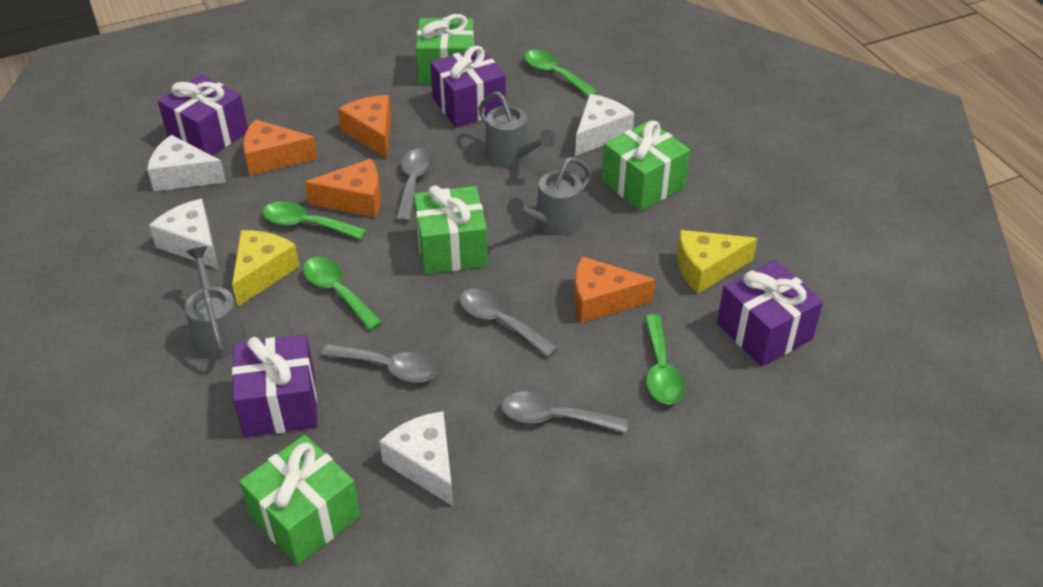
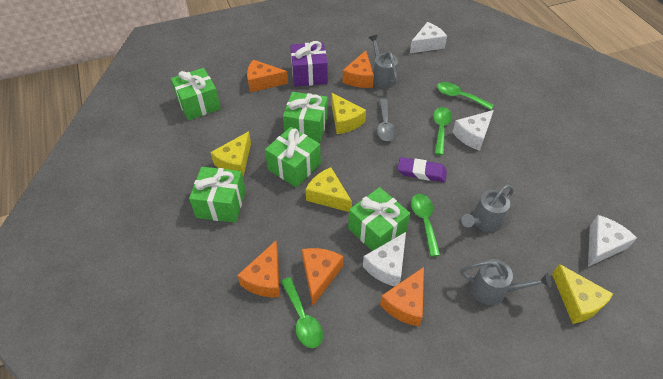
green gift: [239,435,360,565] [414,185,488,274] [416,14,474,85] [602,120,690,211] = 4 -> [171,68,221,120] [189,167,246,223] [265,127,321,188] [283,92,328,142] [348,187,410,251] = 5
grey spoon: [321,344,438,383] [396,148,433,222] [459,288,558,357] [501,392,628,433] = 4 -> [377,99,396,141] = 1
orange cheese: [243,119,318,175] [305,159,381,218] [338,95,391,158] [574,256,656,323] = 4 -> [237,241,280,297] [247,60,288,92] [302,248,343,306] [343,50,374,88] [380,267,424,326] = 5
purple eraser: none = 0 -> [398,157,447,182] = 1
purple gift: [158,74,248,156] [232,335,317,437] [430,45,506,128] [717,260,823,366] = 4 -> [290,41,328,87] = 1
yellow cheese: [232,230,300,306] [677,230,757,293] = 2 -> [210,131,251,177] [305,167,352,212] [331,93,366,134] [552,264,613,324] = 4

